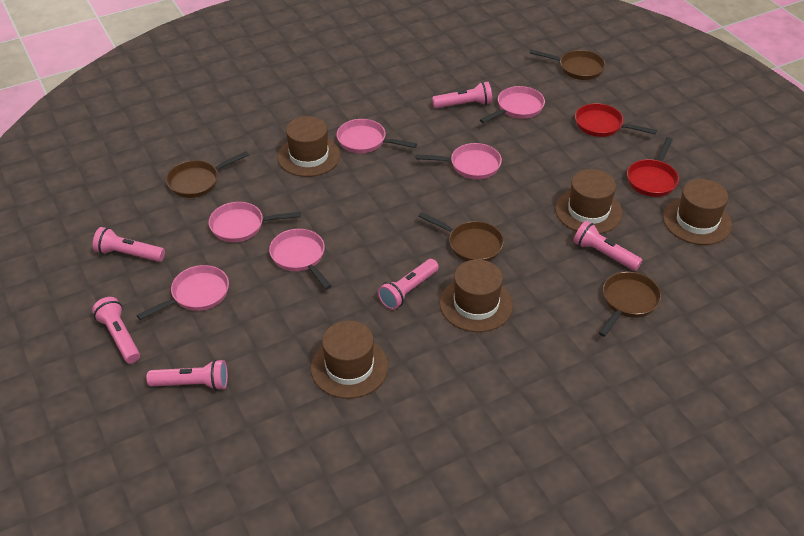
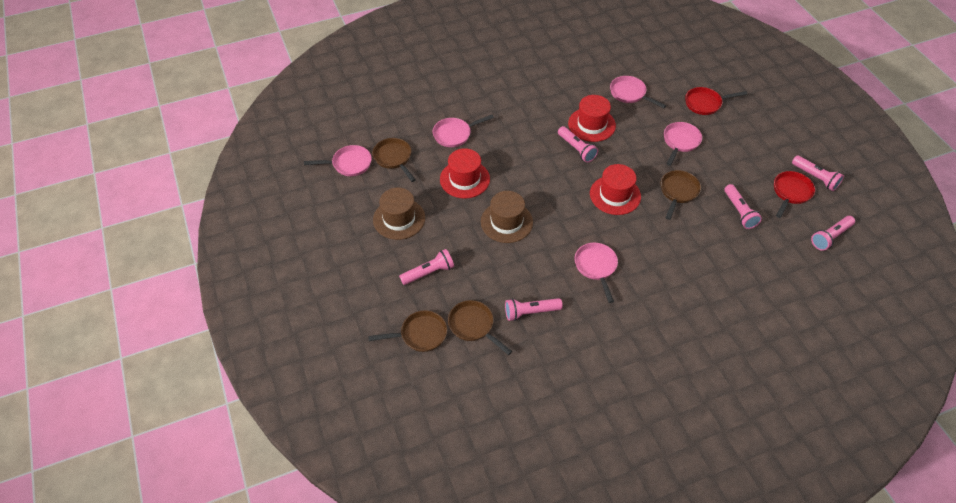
brown hat: [277,116,341,177] [311,321,388,399] [440,259,513,332] [555,169,623,234] [663,179,732,245] = 5 -> [373,188,425,240] [481,191,533,243] = 2
pink pan: [137,265,229,320] [209,202,301,242] [269,229,332,289] [337,119,417,153] [416,143,502,179] [480,86,545,123] = 6 -> [304,145,372,176] [433,115,494,147] [575,243,618,303] [610,76,666,108] [664,122,702,166] = 5
red hat: none = 0 -> [440,148,490,199] [568,95,616,142] [590,164,641,215] = 3

